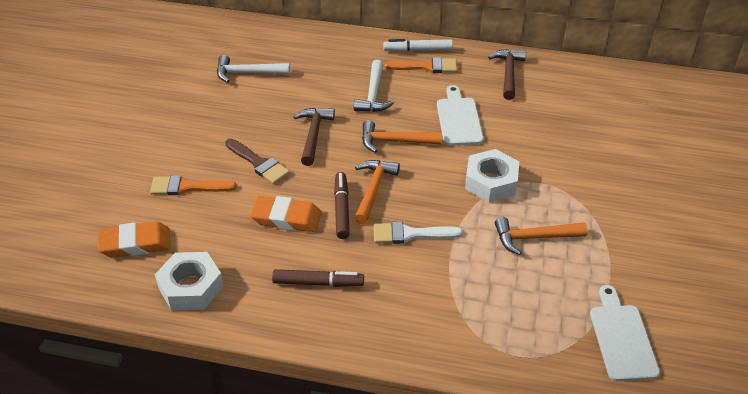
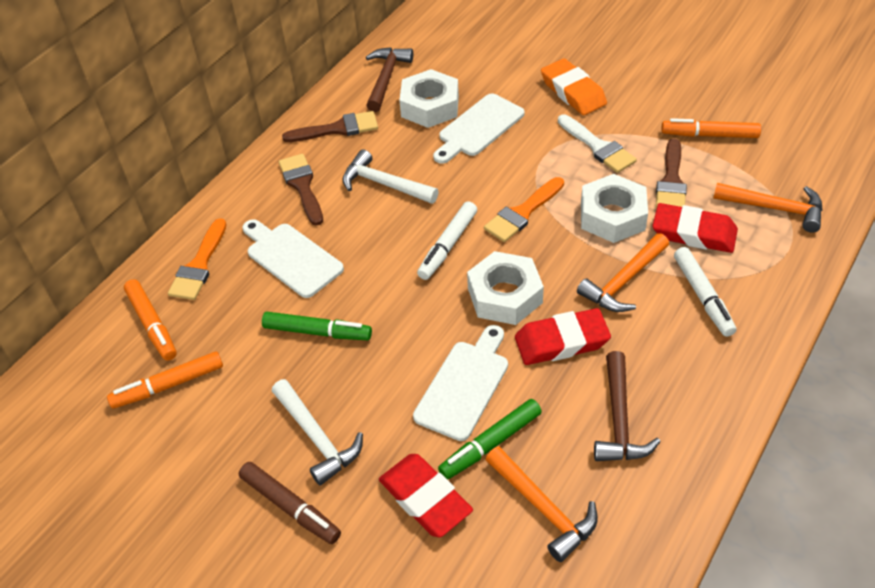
brown brush: [225,139,290,184] = 1 -> [279,154,323,226] [282,111,378,142] [656,138,687,209] = 3
brown marker: [272,269,364,287] [334,172,350,239] = 2 -> [239,462,341,544] = 1
green marker: none = 0 -> [262,312,372,340] [438,399,542,480] = 2
orange eraser: [98,221,171,258] [250,196,322,232] = 2 -> [541,58,607,115] = 1
orange marker: none = 0 -> [107,351,223,409] [124,279,177,361] [661,118,761,138] = 3
red eraser: none = 0 -> [379,454,473,538] [515,308,611,365] [652,203,738,253] = 3
white cutting board: [437,85,484,146] [590,285,660,381] = 2 -> [243,219,344,298] [413,325,508,441] [433,93,525,164] = 3
white marker: [383,39,453,52] = 1 -> [417,201,477,280] [674,247,737,337] = 2
white nut: [155,252,224,310] [465,149,519,202] = 2 -> [399,69,459,128] [467,251,544,325] [581,174,648,243] = 3

